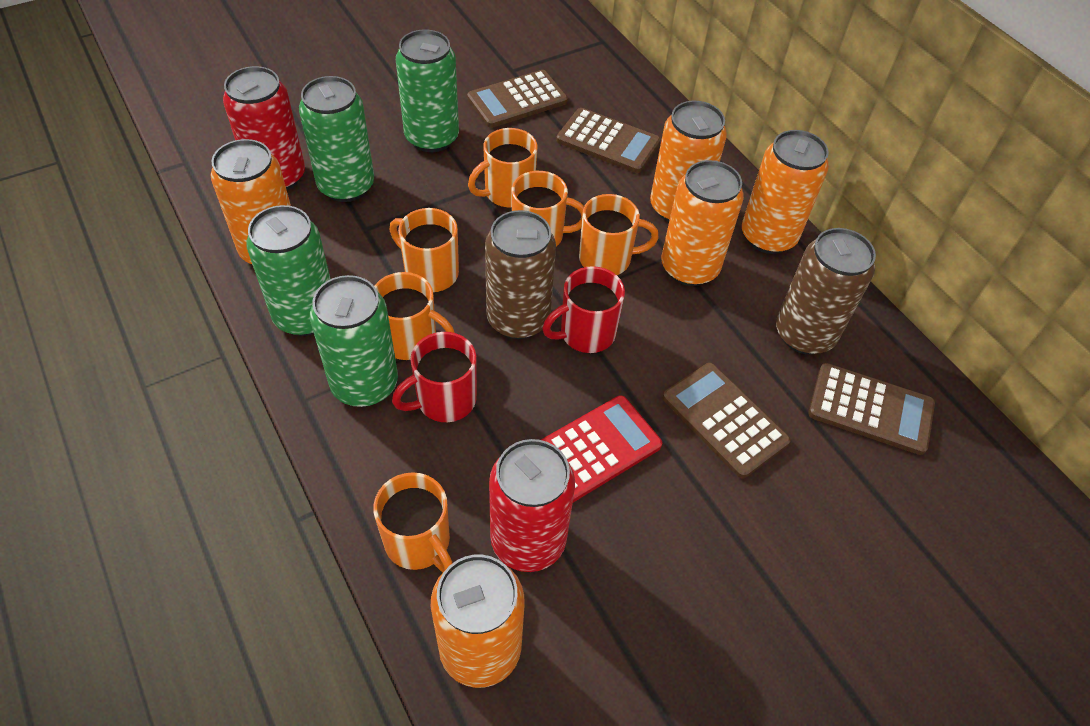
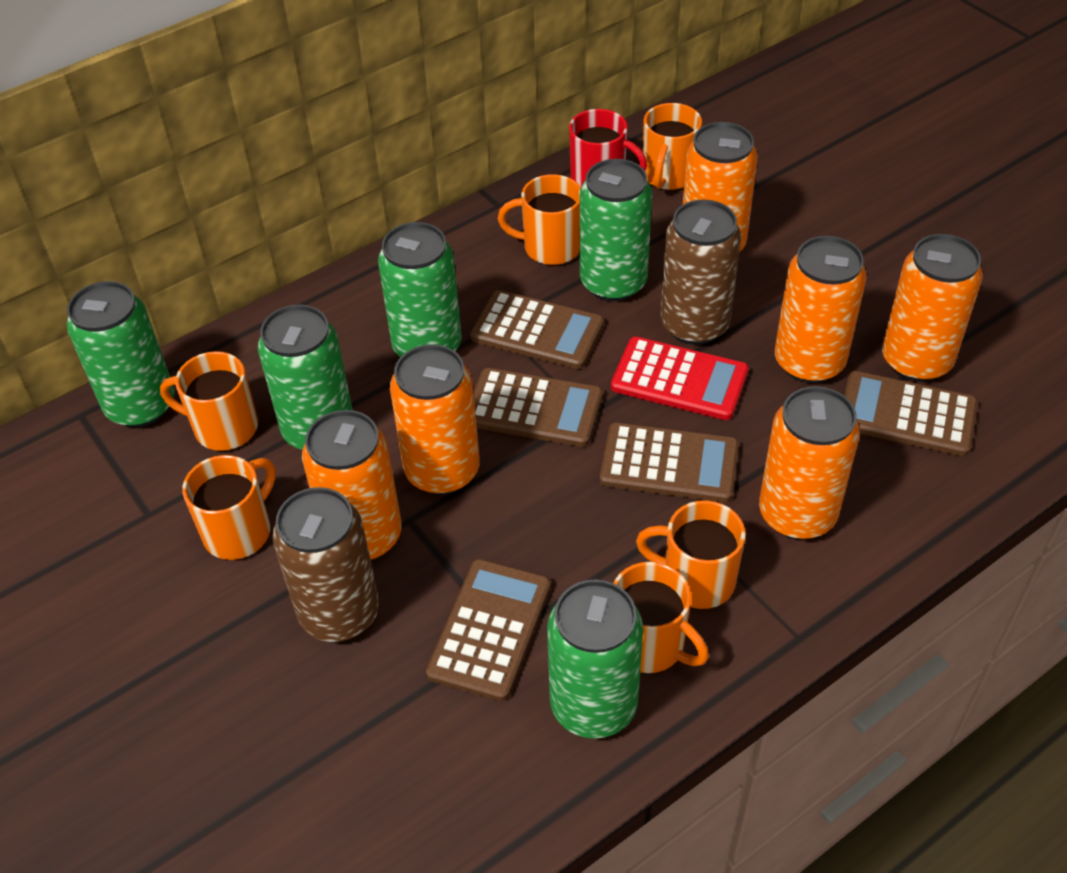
brown calculator: [467,70,568,128] [556,108,661,173] [663,363,791,479] [808,363,935,455] = 4 -> [426,559,551,701] [470,290,604,369] [473,368,603,447] [600,422,739,503] [844,371,978,456] = 5
green can: [246,205,331,336] [299,76,374,202] [310,275,398,407] [396,30,459,152] = 4 -> [67,281,175,428] [258,305,353,450] [378,222,462,357] [547,579,644,739] [580,159,652,302] = 5
orange can: [211,139,291,264] [431,555,525,688] [650,101,727,222] [661,160,744,286] [742,130,829,254] = 5 -> [302,410,402,560] [390,344,480,495] [683,122,758,251] [759,386,860,540] [775,236,867,383] [882,234,983,382] = 6
red can: [223,66,305,190] [489,439,575,572] = 2 -> none = 0
red mug: [392,332,477,422] [542,266,625,353] = 2 -> [569,109,647,187] = 1

